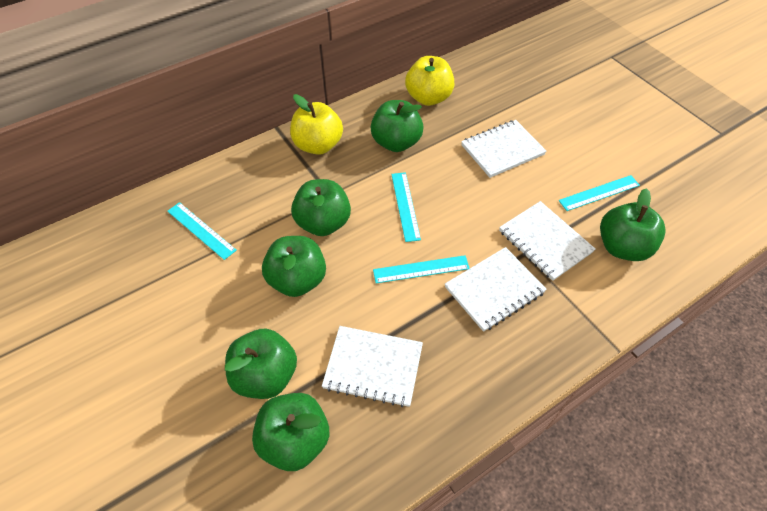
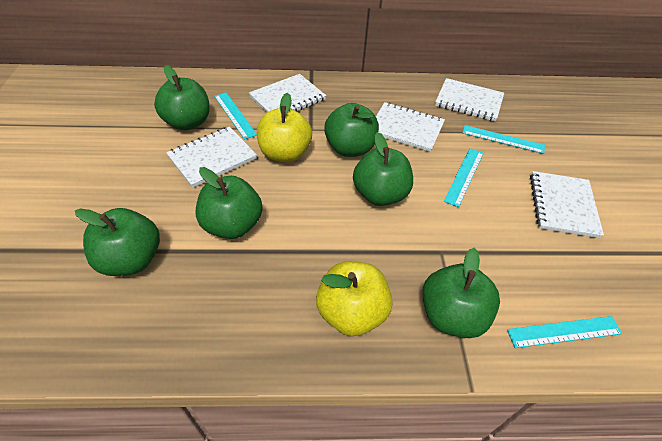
white notebook: [322,326,423,407] [445,247,547,332] [461,120,547,178] [499,201,595,281] = 4 -> [166,126,257,188] [249,74,326,113] [376,102,445,152] [435,78,504,122] [530,171,604,238] = 5

